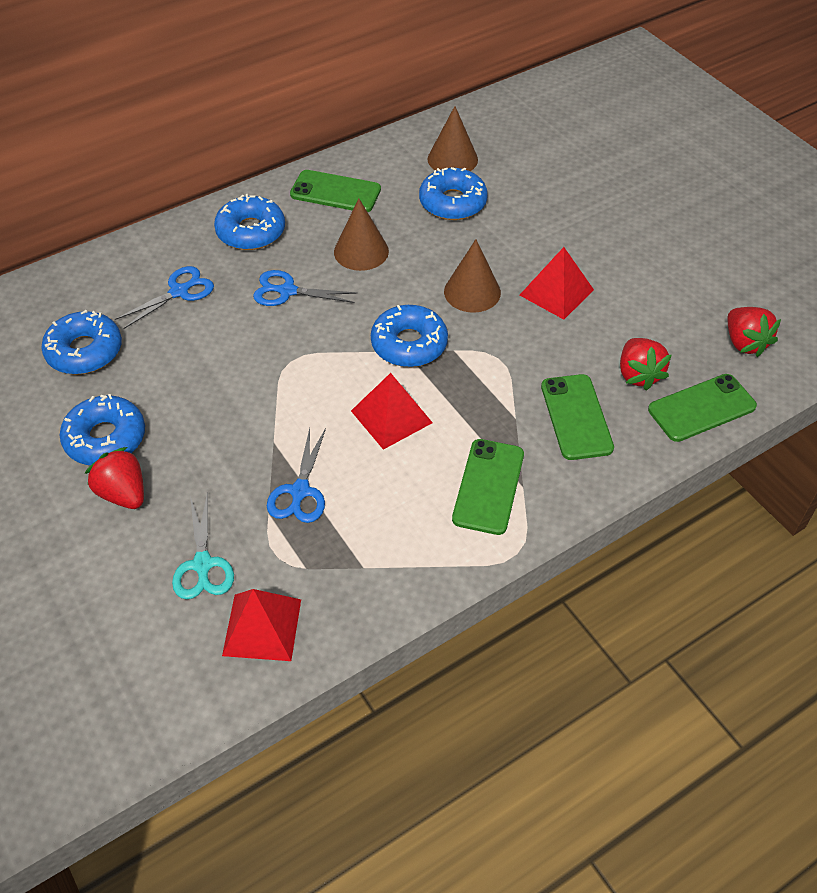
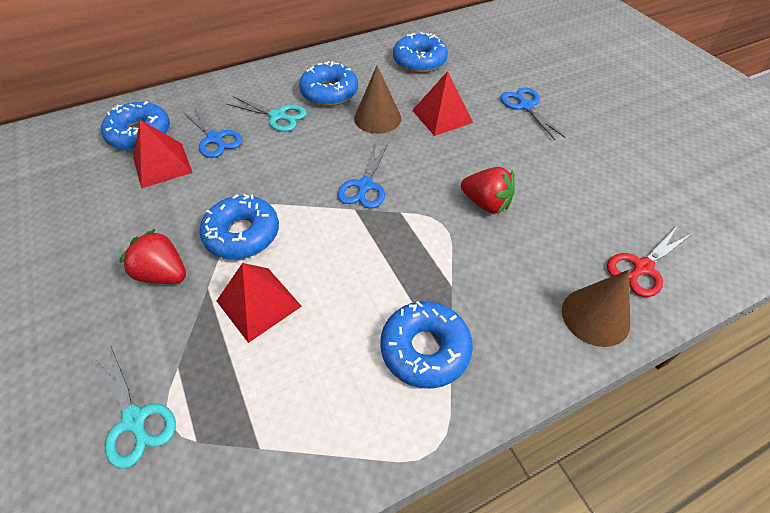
brown cone: [334,198,389,271] [427,106,478,171] [444,239,501,313] = 3 -> [354,66,401,134] [562,270,630,347] = 2
green phone: [290,170,381,212] [452,439,524,535] [541,374,614,460] [648,374,757,442] = 4 -> none = 0
red scissors: none = 0 -> [607,225,691,297] = 1
red strawberry: [85,447,144,509] [620,338,672,390] [727,307,781,357] = 3 -> [119,229,186,284] [461,167,515,215] = 2
turquoise scissors: [172,492,234,599] = 1 -> [93,346,176,469] [226,96,307,132] = 2

